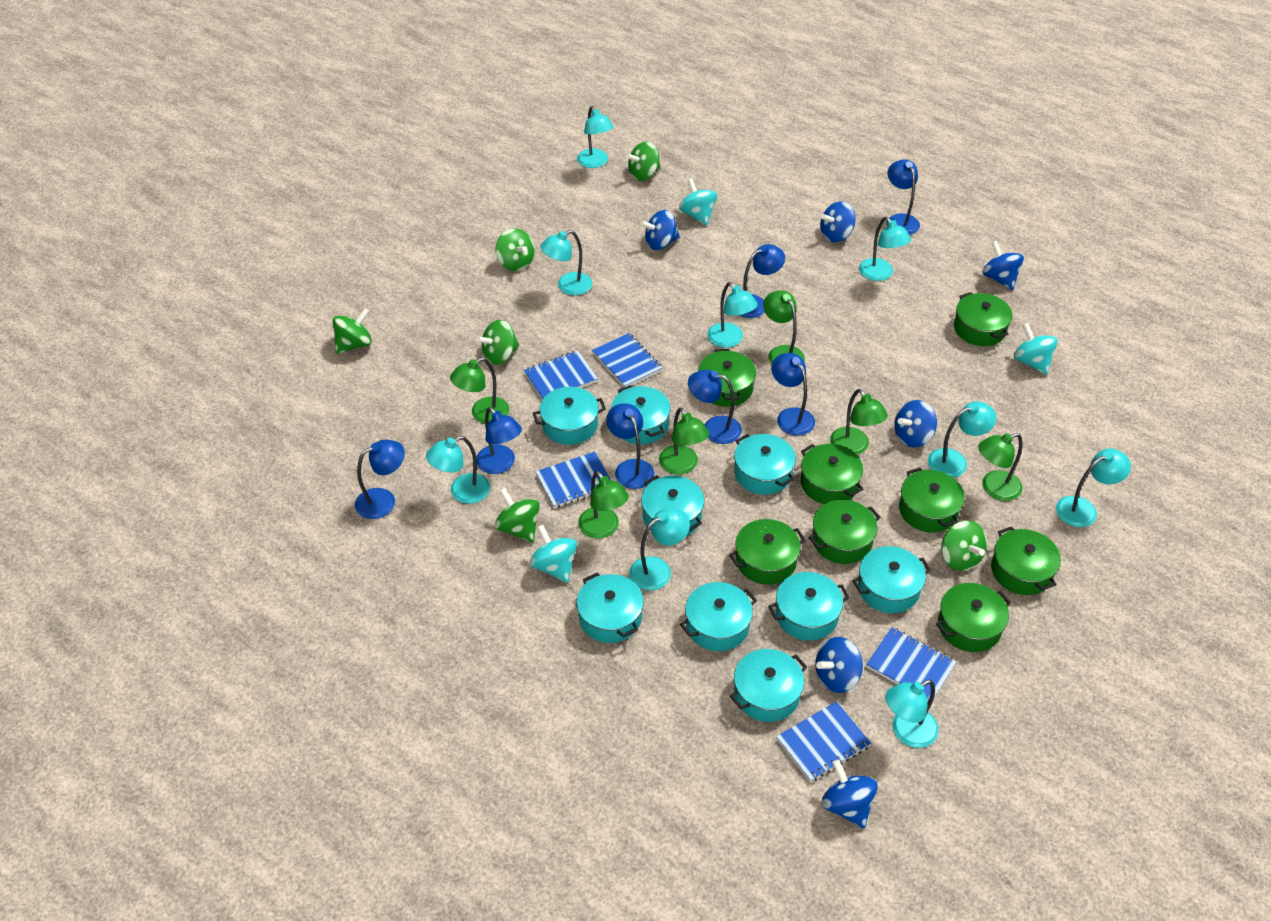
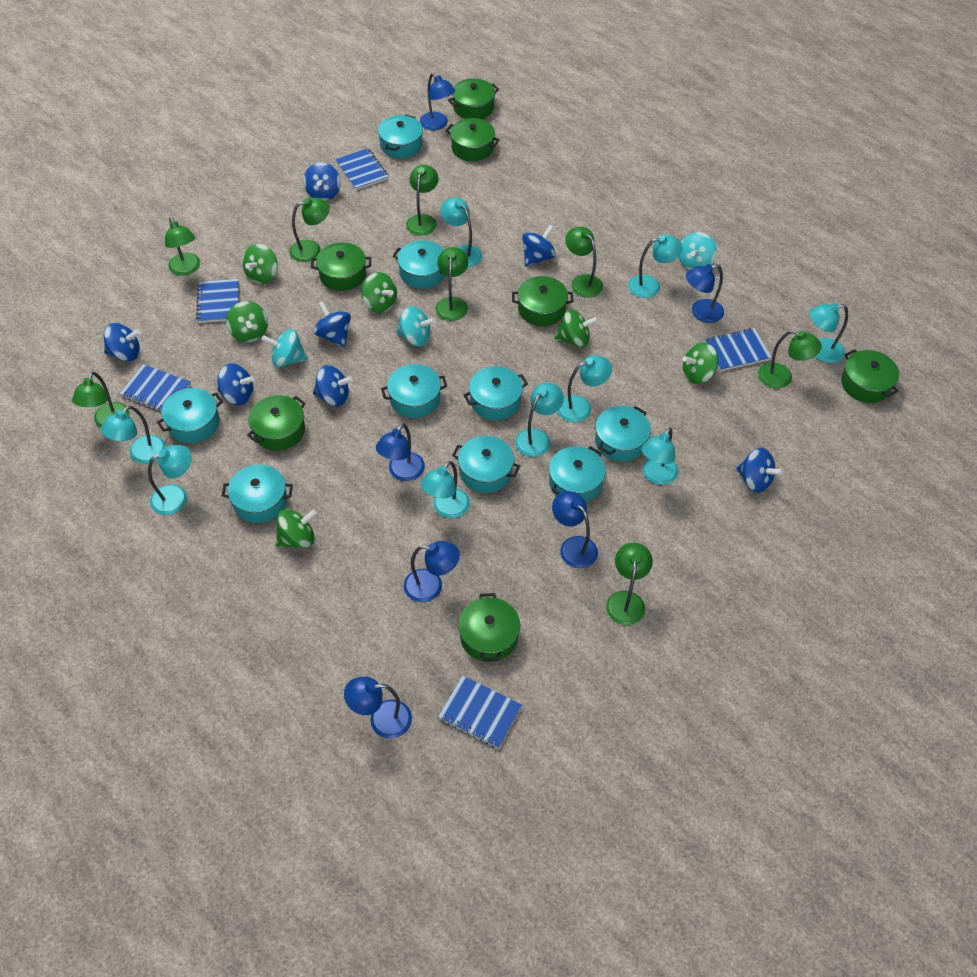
blue lamp: [355,440,405,519] [476,407,522,474] [606,403,654,489] [688,370,742,444] [739,244,785,318] [771,353,815,436] [887,159,920,235] = 7 -> [344,677,412,739] [376,423,425,481] [404,541,460,602] [420,73,455,130] [552,491,598,568] [686,264,724,323] = 6
blue spinning top: [640,210,680,250] [816,637,863,693] [820,201,856,242] [822,760,878,829] [894,400,937,448] [982,241,1024,290] = 6 -> [104,323,140,362] [217,363,254,405] [303,162,341,201] [313,365,353,407] [314,301,351,347] [522,225,556,267] [737,448,783,493] = 7
green lamp: [450,357,509,424] [578,471,629,539] [659,407,709,475] [763,290,805,364] [830,389,888,455] [978,433,1023,501] = 6 -> [72,371,130,428] [165,217,200,276] [289,197,330,262] [406,164,439,236] [436,247,468,321] [565,227,603,298] [606,543,653,625] [758,330,822,389] = 8
green pot: [698,349,756,407] [729,519,806,585] [801,444,863,504] [808,500,881,564] [899,467,965,533] [936,583,1011,652] [954,292,1013,346] [991,526,1061,595] = 8 -> [247,395,306,451] [311,242,371,291] [446,118,500,161] [448,78,499,119] [458,593,520,662] [512,276,574,326] [841,349,899,403] = 7

